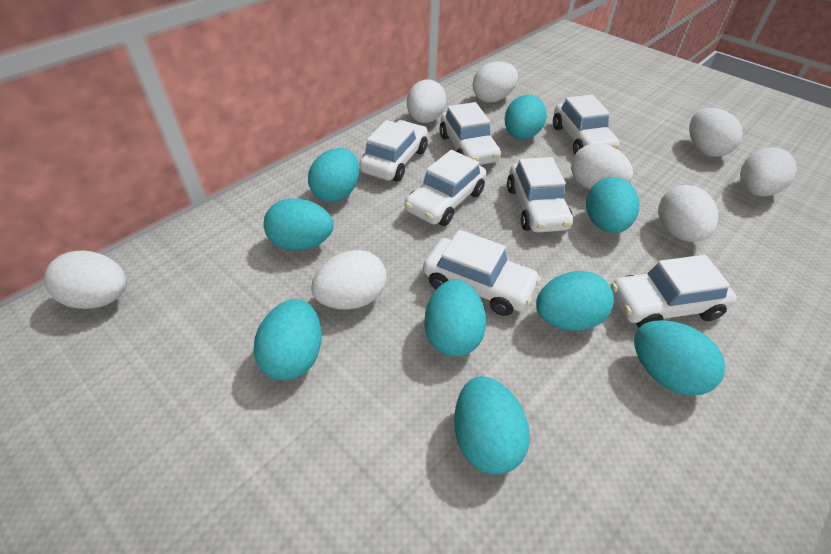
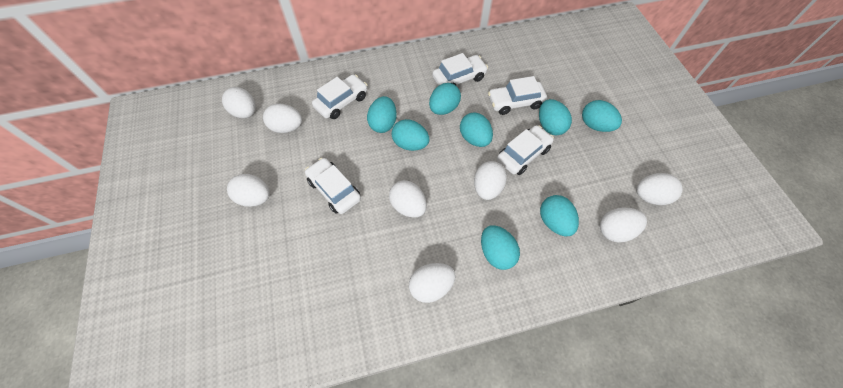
turquoise egg: [254,299,322,380] [264,199,334,251] [308,148,359,202] [424,280,486,357] [454,376,530,475] [505,94,547,139] [536,271,614,331] [586,177,639,233] [634,320,725,396] = 9 -> [367,96,397,133] [392,119,429,151] [429,83,461,115] [460,112,493,147] [481,225,520,270] [539,99,572,135] [540,195,579,236] [582,100,622,132] = 8
white car: [359,120,428,182] [405,150,486,226] [423,230,541,316] [439,102,501,165] [507,157,573,233] [553,95,620,154] [611,255,737,328] = 7 -> [305,158,361,214] [312,75,367,119] [432,53,488,86] [488,76,547,115] [497,125,554,175] = 5

